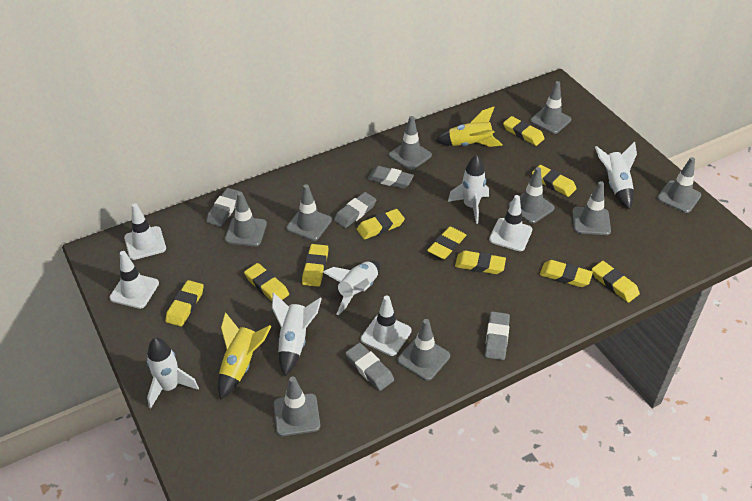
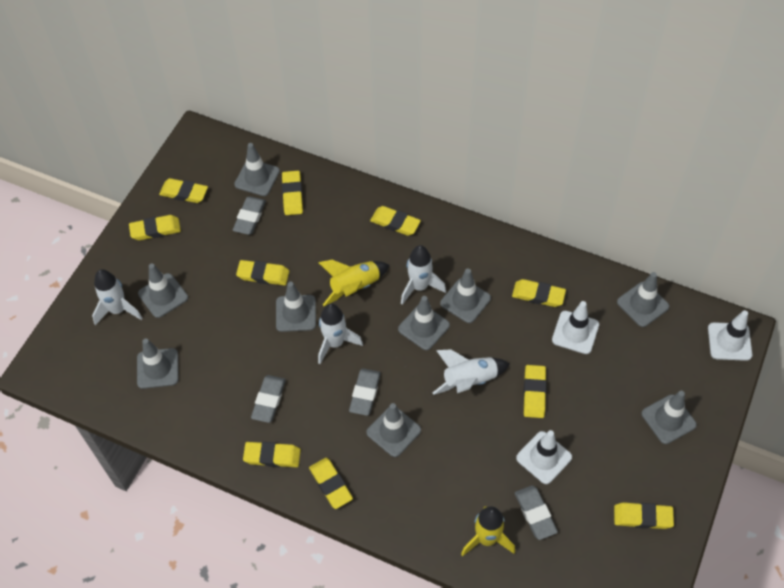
grey eraser: [206,188,241,227] [334,192,377,228] [345,343,394,391] [368,166,414,189] [485,311,510,360] = 5 -> [233,196,266,235] [251,375,286,423] [349,368,381,416] [515,485,558,540] = 4
white rocket: [147,338,199,409] [272,292,322,376] [323,261,380,315] [448,155,489,224] [595,142,637,210] = 5 -> [92,269,142,325] [318,303,363,364] [401,245,446,305] [433,349,510,395] = 4
white traffic cone: [110,251,159,309] [124,203,166,260] [361,295,412,356] [489,195,532,251] = 4 -> [516,430,572,484] [552,301,599,354] [708,310,752,361] = 3

